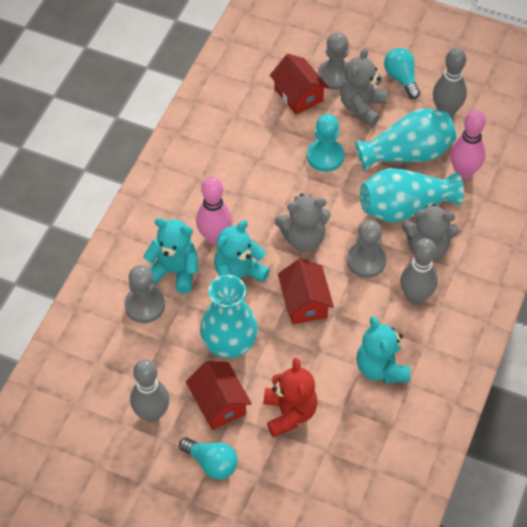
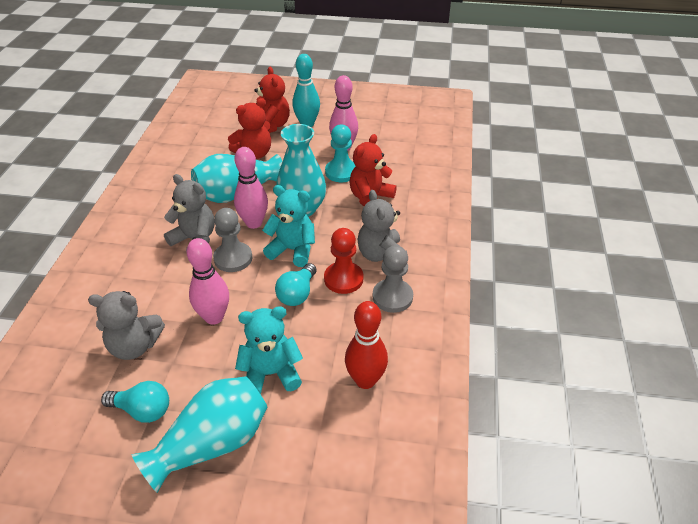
grey bowling pin: [130,359,169,423] [400,238,438,305] [433,48,467,117] = 3 -> none = 0
grey pawn: [124,265,165,323] [318,32,349,90] [347,220,387,278] = 3 -> [213,208,252,272] [372,245,413,313] = 2
pink bowling pin: [196,177,232,245] [450,110,486,179] = 2 -> [187,238,229,325] [234,147,268,229] [329,75,358,151] = 3
red bowling pin: none = 0 -> [345,301,388,389] = 1
red house: [186,361,252,430] [270,54,329,115] [278,258,334,324] = 3 -> none = 0
red pawn: none = 0 -> [324,228,364,294] = 1
red teddy bear: [264,358,318,437] = 1 -> [228,98,271,159] [255,67,290,133] [349,134,397,206] = 3
turquoise bowling pin: none = 0 -> [292,54,320,127] = 1
turquoise teddy bear: [143,218,198,293] [214,220,270,298] [356,316,411,383] = 3 -> [235,306,303,394] [262,185,315,267] = 2

